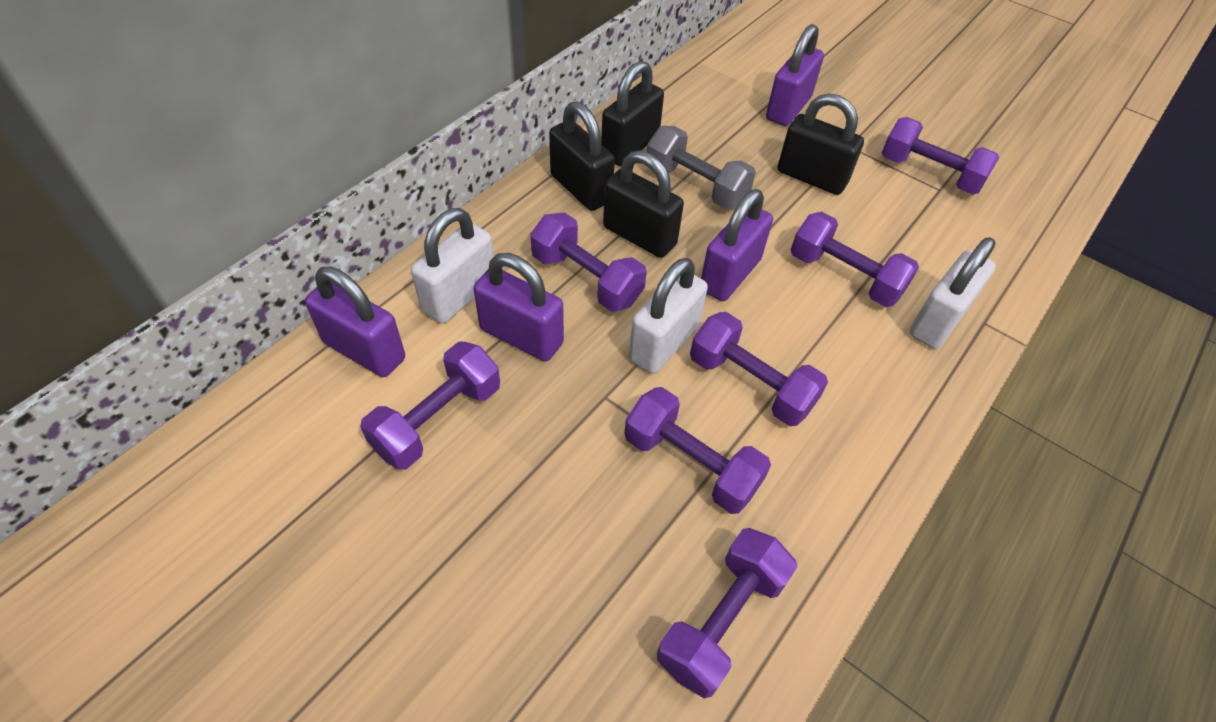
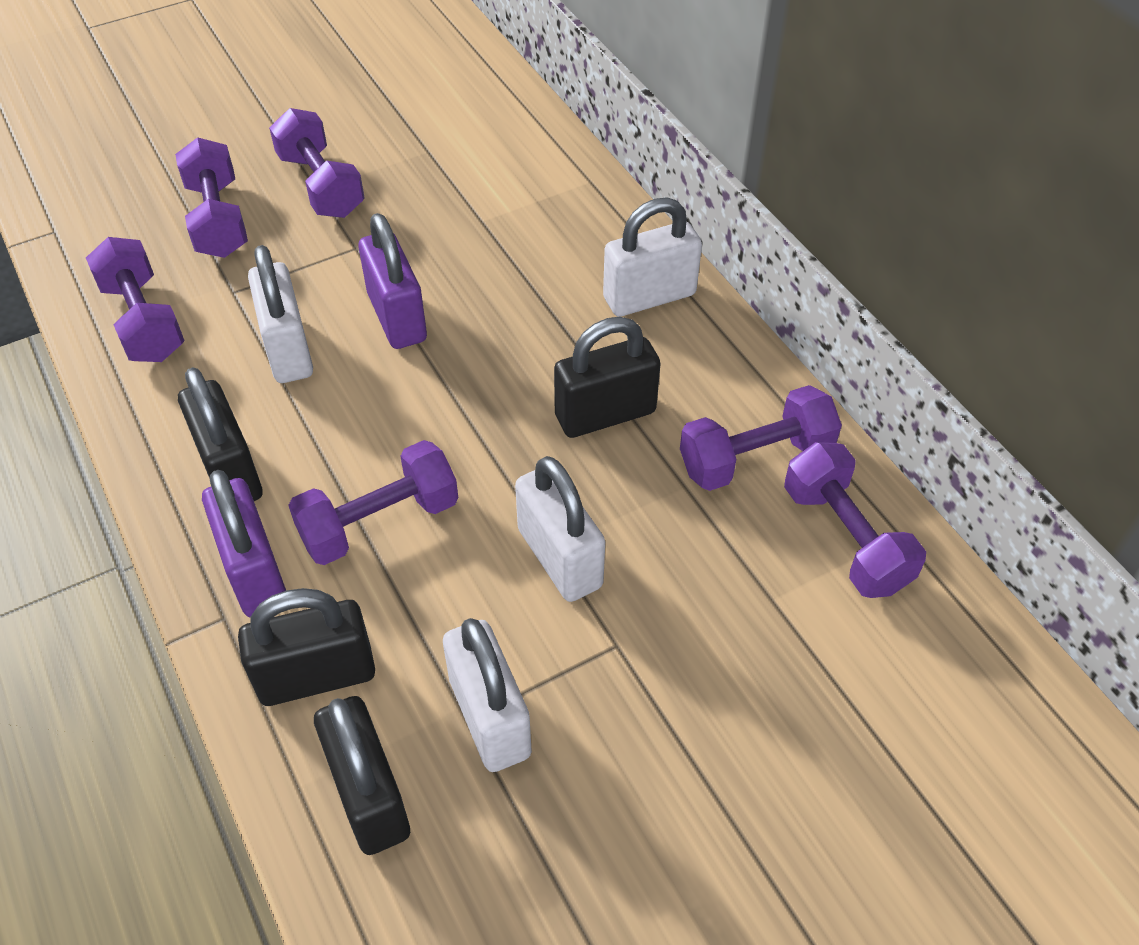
grey dumbbell: [647,126,756,209] = 1 -> none = 0
purple dumbbell: [360,341,500,470] [530,212,647,312] [624,387,771,514] [657,528,797,698] [690,312,828,426] [791,212,919,307] [882,117,999,195] = 7 -> [86,237,185,362] [175,137,248,258] [269,108,365,218] [288,440,458,565] [680,385,842,491] [784,442,926,598] = 6
purple padlock: [305,266,405,377] [473,253,564,361] [701,189,773,301] [766,24,824,126] = 4 -> [202,470,286,617] [359,213,427,349] = 2
white padlock: [411,208,494,323] [629,258,708,374] [909,237,996,349] = 3 -> [248,245,313,383] [443,618,532,772] [515,456,605,602] [603,198,702,317] = 4

